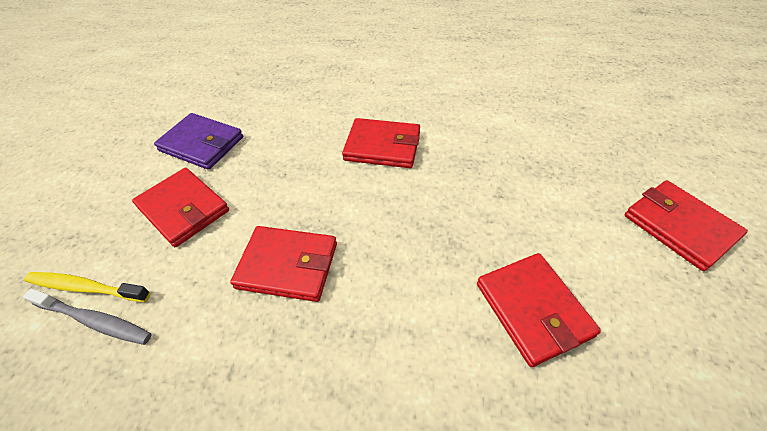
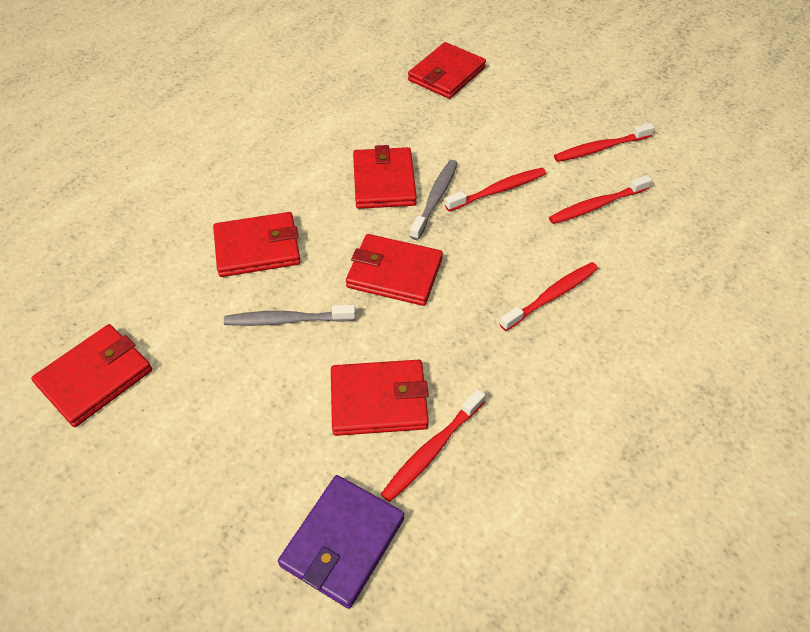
grey toothbrush: [23,289,152,345] = 1 -> [224,305,356,326] [410,160,458,240] = 2
red toothbrush: none = 0 -> [381,389,485,502] [445,168,546,211] [500,262,598,331] [549,175,652,224] [554,123,655,162] = 5
red wallet: [132,168,229,247] [230,226,337,302] [342,118,420,168] [477,253,601,367] [625,180,748,271] = 5 -> [31,324,152,427] [213,212,301,277] [331,360,429,436] [346,234,443,306] [353,145,417,209] [408,42,486,99] = 6
yellow toothbrush: [24,272,151,302] = 1 -> none = 0

